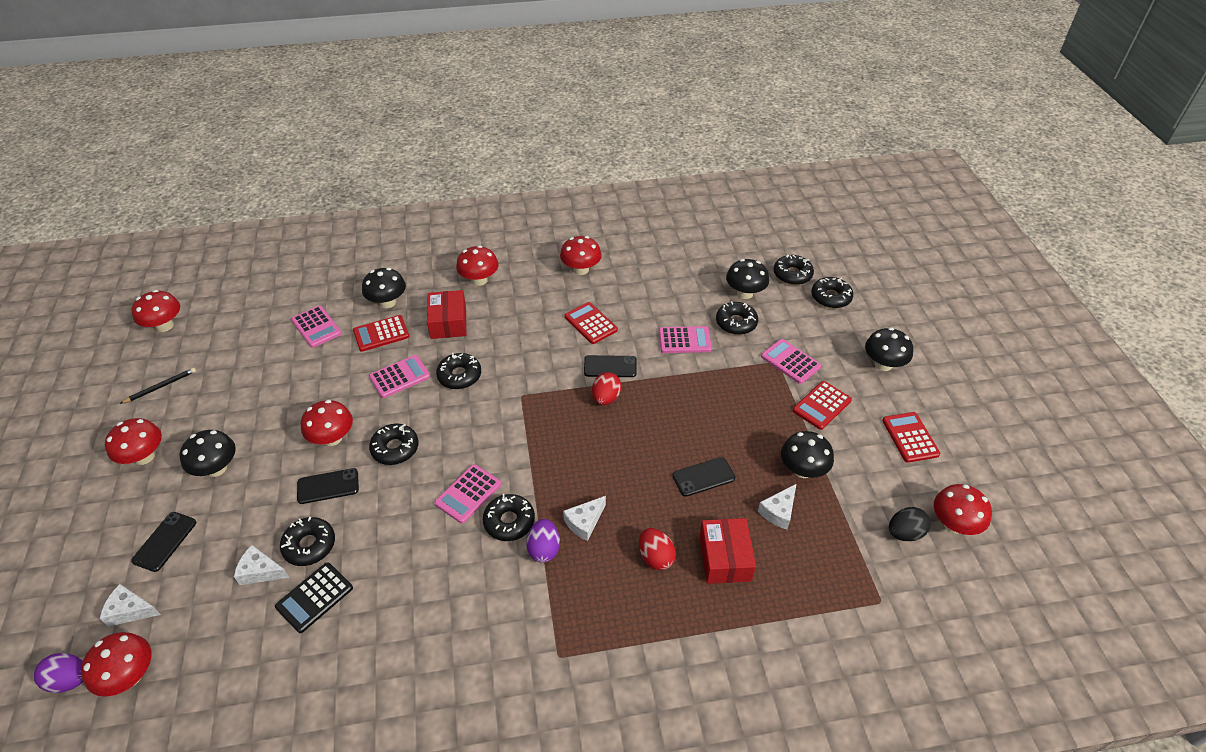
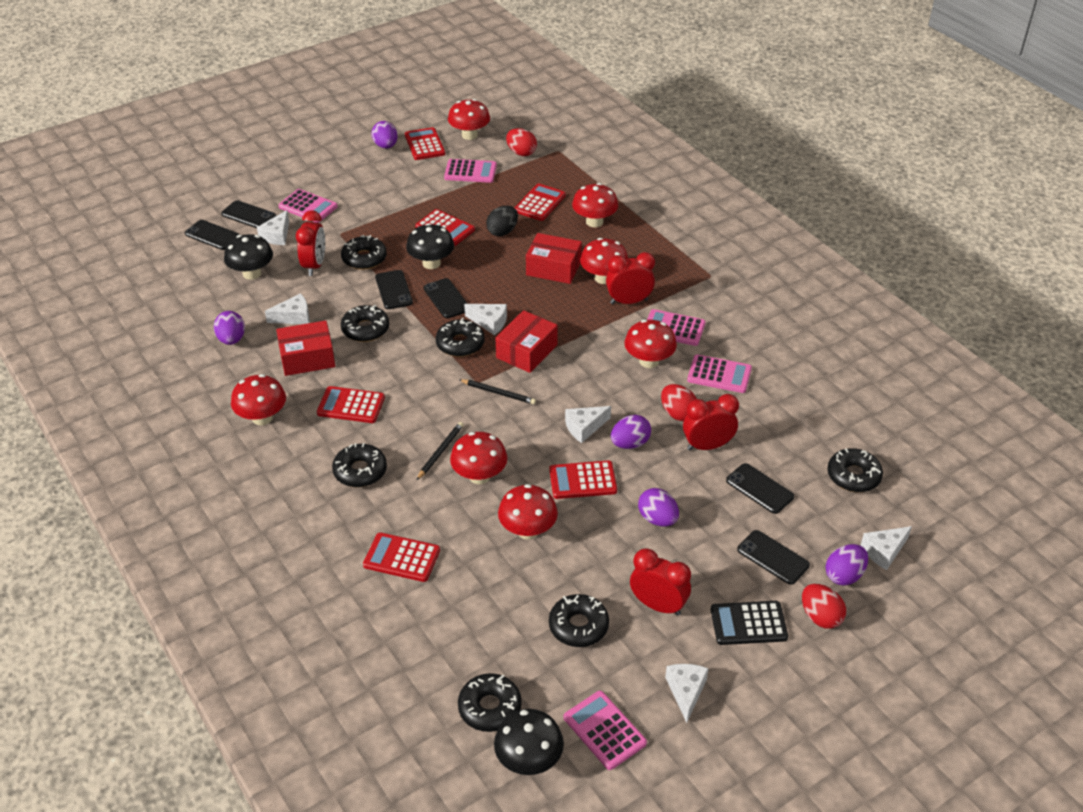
black mushroom: [180,430,236,477] [362,268,406,308] [726,259,769,299] [781,431,834,478] [865,328,913,371] = 5 -> [224,234,273,280] [406,223,454,269] [494,709,564,775] = 3
black pencil: [120,368,196,404] = 1 -> [417,422,464,480] [459,379,536,404] = 2
black phone: [131,512,196,572] [297,468,359,504] [584,355,637,377] [672,457,735,497] = 4 -> [185,220,240,250] [221,200,276,228] [375,270,413,309] [424,278,468,318] [726,463,794,514] [737,530,810,585] = 6
purple egg: [34,653,83,693] [526,519,560,563] = 2 -> [214,311,245,345] [371,121,398,149] [611,415,651,449] [638,488,679,527] [826,544,868,586] = 5
red box: [427,290,466,339] [700,518,756,584] = 2 -> [276,321,335,376] [496,310,558,373] [526,233,582,284] = 3
red calculator: [353,315,409,352] [564,302,618,344] [793,381,852,430] [882,412,940,463] = 4 -> [317,386,385,423] [363,532,440,582] [405,127,445,160] [415,209,475,246] [515,184,566,221] [549,461,617,499] = 6
red clock: none = 0 -> [296,210,325,276] [606,252,655,304] [630,548,691,616] [683,394,739,451] = 4
red egg: [592,372,621,405] [639,528,676,570] = 2 -> [506,128,537,156] [661,384,697,421] [802,584,846,629] = 3
white cheese: [100,584,161,626] [234,545,289,585] [563,496,606,541] [758,484,796,529] = 4 -> [257,210,289,245] [265,293,310,324] [464,304,507,335] [565,406,611,443] [665,664,709,723] [861,526,912,570] = 6

